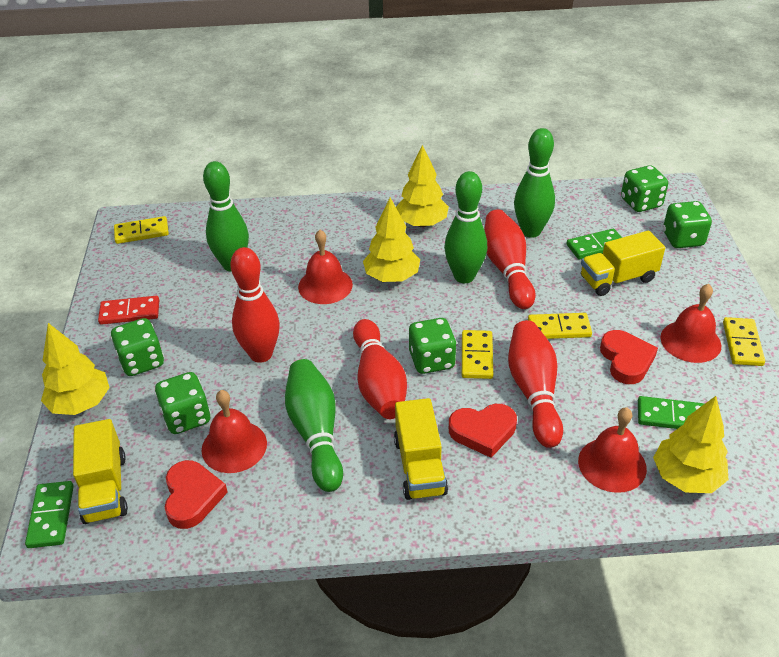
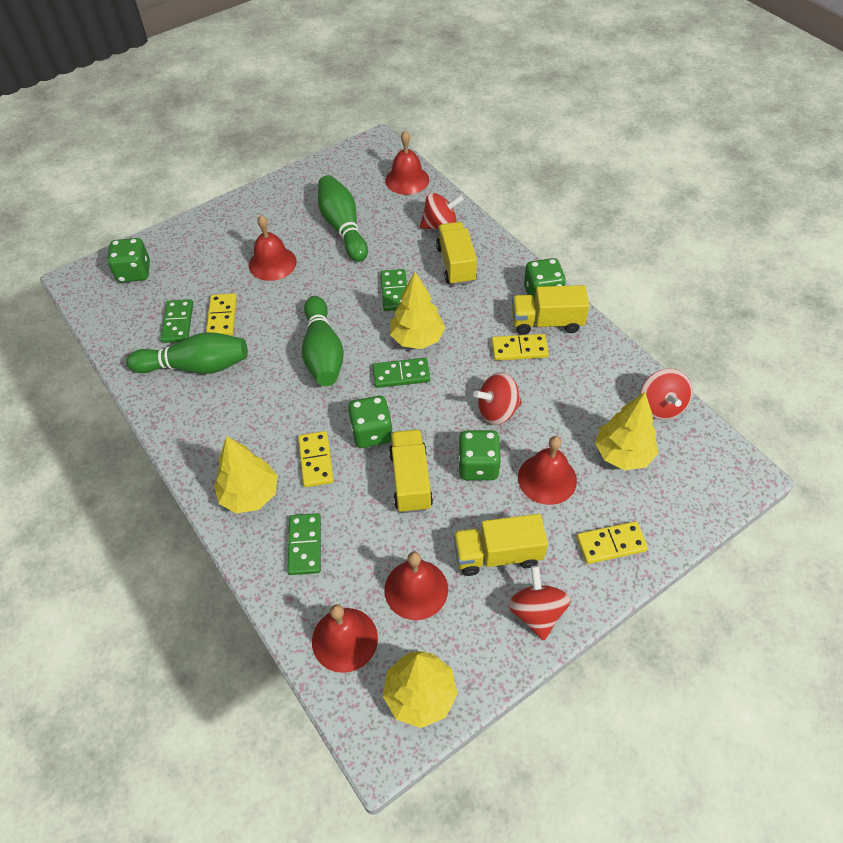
green bowling pin: [203,161,249,272] [285,359,343,492] [444,171,487,283] [514,128,555,238] = 4 -> [126,332,248,374] [302,296,344,386] [318,175,368,262] = 3
green dice: [111,318,164,376] [155,372,211,434] [409,318,457,374] [621,165,668,212] [663,201,712,248] = 5 -> [107,238,150,283] [348,396,393,448] [458,430,501,480] [524,258,566,301] = 4
green domino: [25,481,74,548] [566,229,622,260] [638,396,704,429] = 3 -> [160,299,193,343] [288,513,321,575] [373,358,430,388] [380,269,407,311] = 4
red bell: [202,390,267,473] [298,230,353,304] [578,407,647,493] [660,284,721,363] = 4 -> [249,215,297,281] [312,604,378,673] [384,551,448,620] [385,131,429,195] [518,436,577,505] = 5
red bowling pin: [230,247,280,363] [353,319,407,419] [484,209,535,309] [508,320,563,448] = 4 -> none = 0
red domino: [98,296,159,325] = 1 -> none = 0
red heart: [165,460,228,529] [449,404,517,458] [600,330,658,384] = 3 -> none = 0
red spinning top: none = 0 -> [420,192,464,230] [473,372,522,425] [508,565,571,641] [640,369,692,420] = 4
yellow truck: [73,419,128,524] [394,398,448,500] [581,231,665,296] = 3 -> [389,429,433,513] [436,222,477,286] [454,514,548,576] [512,285,589,335] = 4

